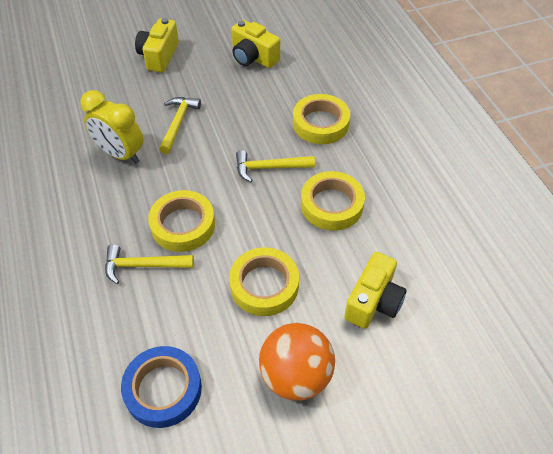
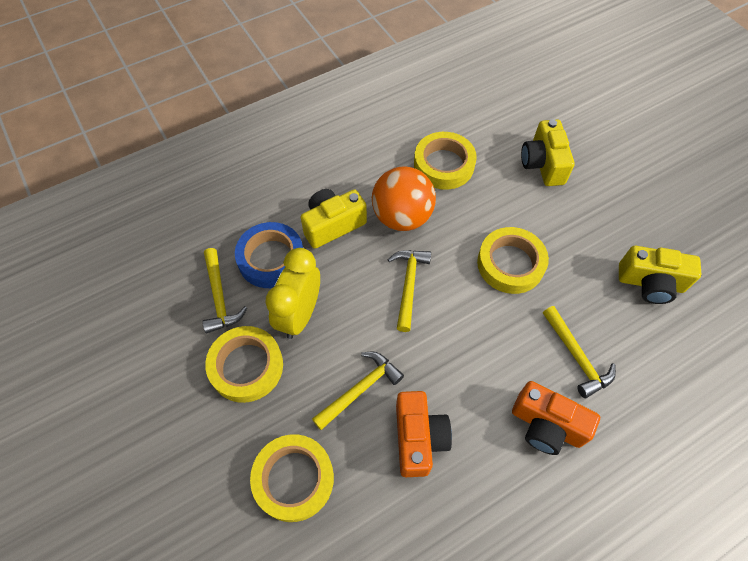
orange camera: none = 0 -> [396,391,452,477] [512,381,600,455] = 2
yellow hammer: [105,244,194,284] [159,97,201,154] [236,150,315,182] = 3 -> [202,248,247,333] [312,352,404,430] [388,250,431,332] [543,306,616,398] = 4

